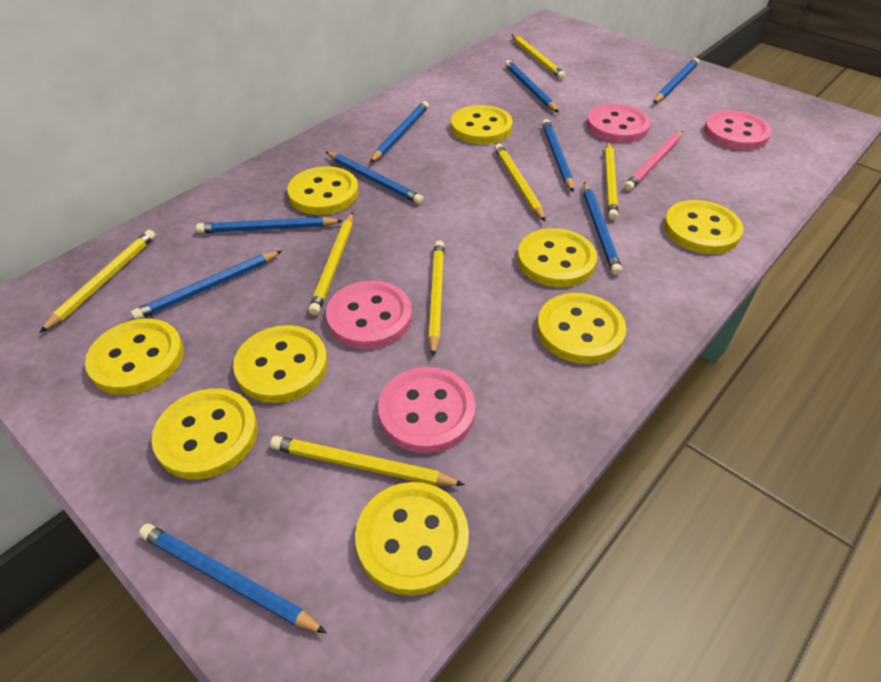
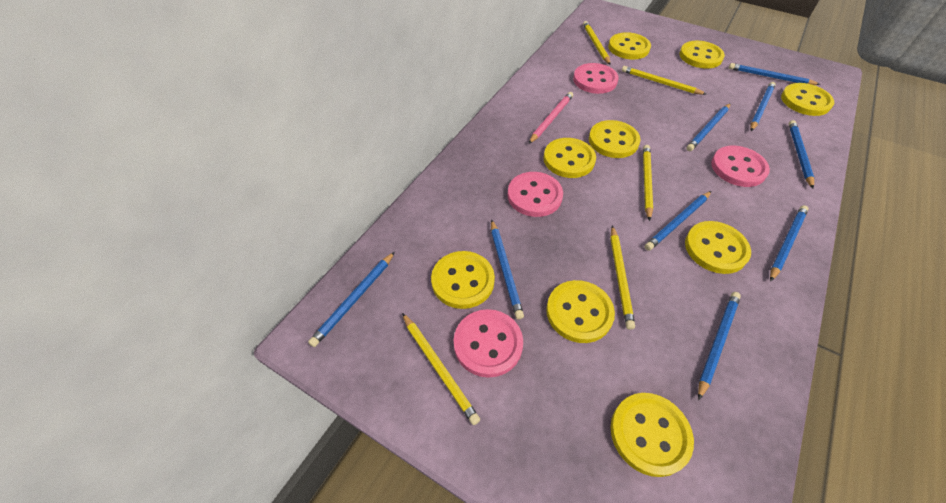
yellow pencil: [39,230,156,333] [270,436,465,486] [309,212,353,315] [428,240,445,357] [495,144,546,222] [512,34,565,79] [605,141,618,220] = 7 -> [402,313,480,425] [583,21,611,65] [610,225,635,330] [622,66,707,95] [643,145,653,221] = 5

